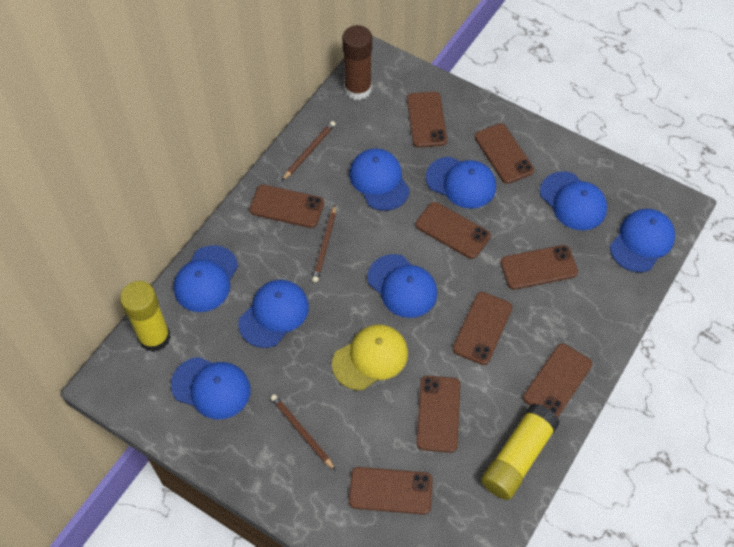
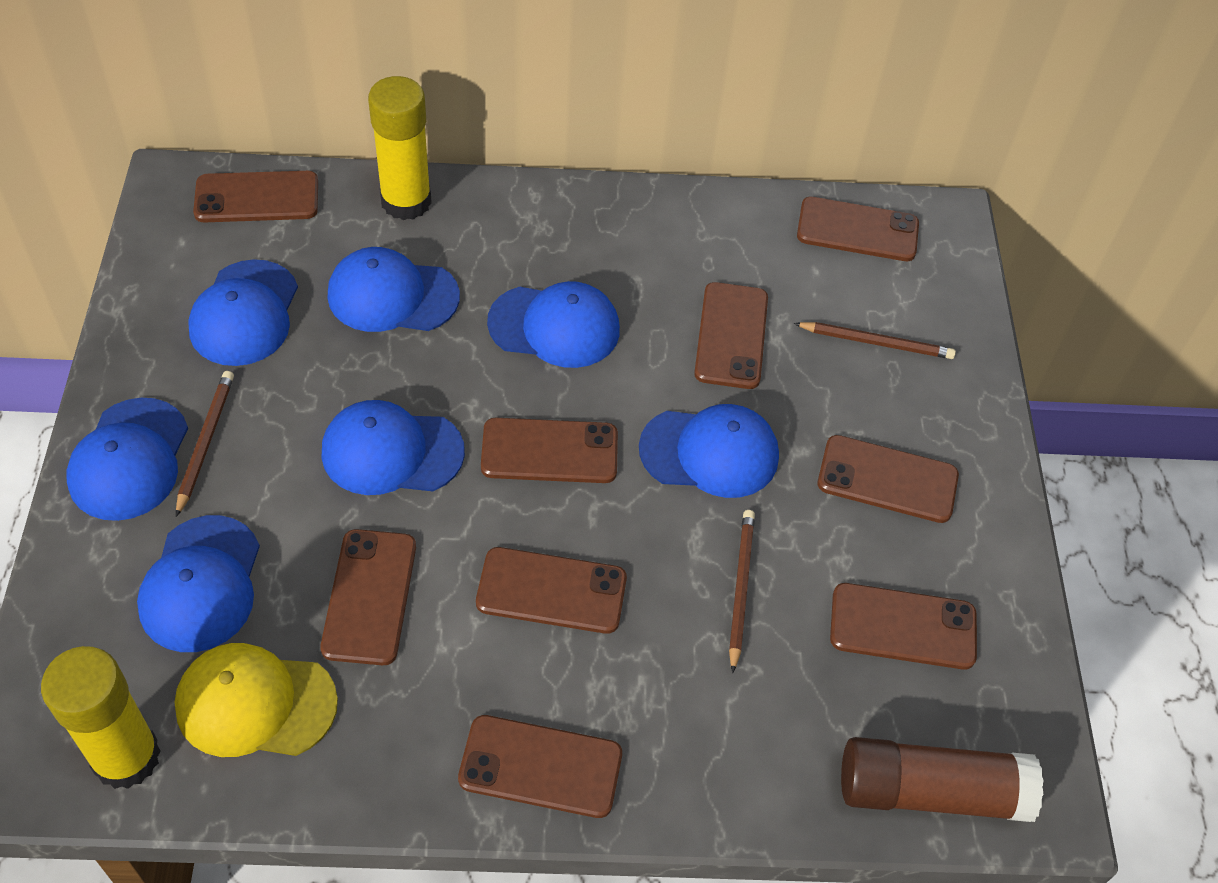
blue cap: [171,357,251,419] [174,245,238,312] [238,280,309,348] [349,149,410,211] [367,254,437,318] [426,156,496,209] [540,172,607,230] [610,209,675,272] = 8 -> [66,398,188,521] [137,515,260,652] [188,259,298,366] [321,400,465,495] [327,247,460,332] [487,281,620,368] [639,404,779,498] = 7

